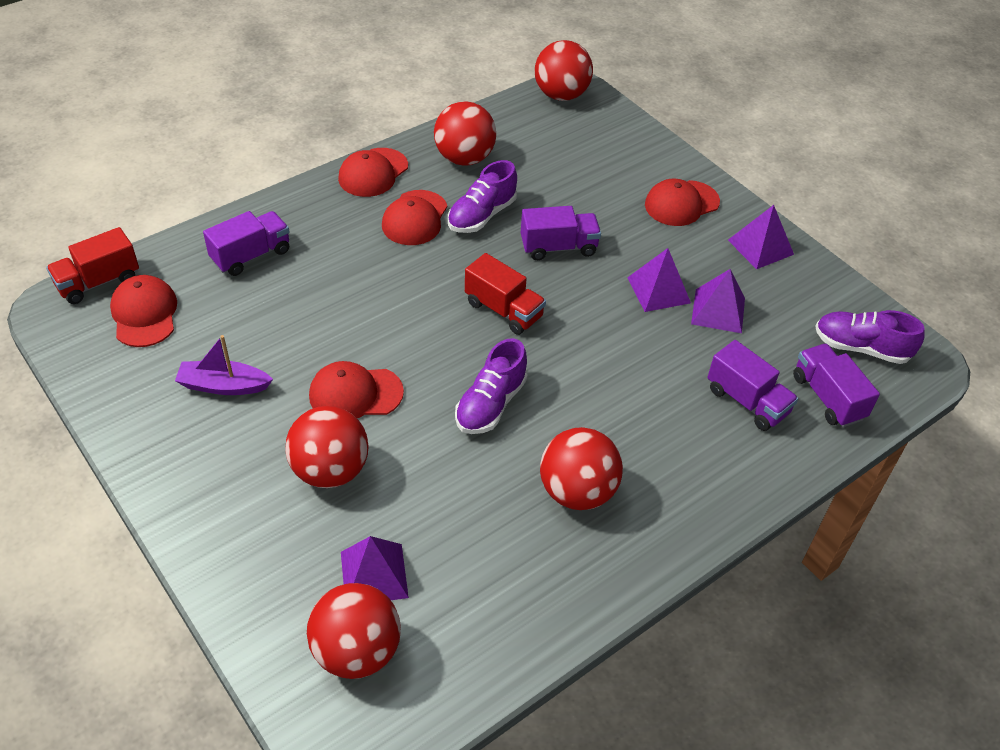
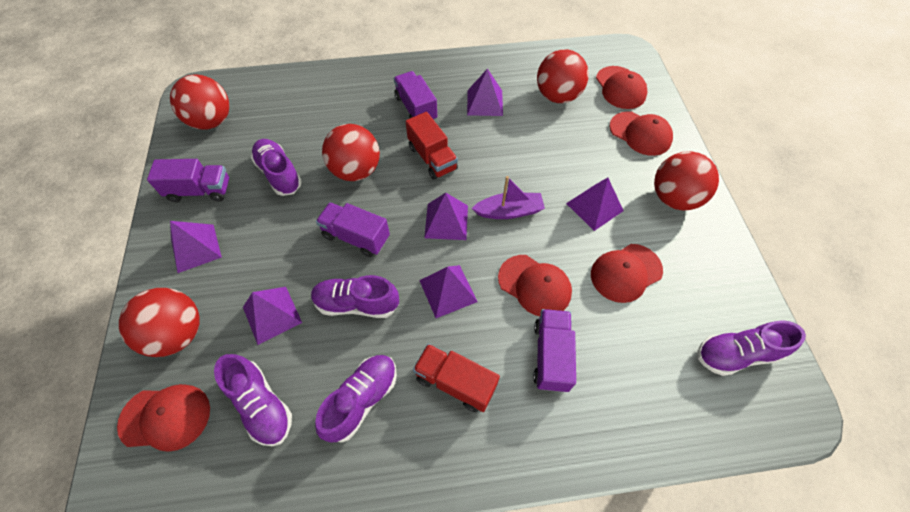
purple pyramid: [341,536,409,600] [627,248,691,312] [691,269,745,333] [728,205,794,269] = 4 -> [170,221,222,273] [243,287,302,345] [419,265,477,318] [424,193,468,240] [467,69,503,116] [566,177,624,231] = 6
purple shoe: [448,160,517,233] [455,338,528,434] [815,310,925,364] = 3 -> [214,354,292,446] [251,139,302,196] [311,275,399,318] [315,355,397,443] [697,320,806,376] = 5

